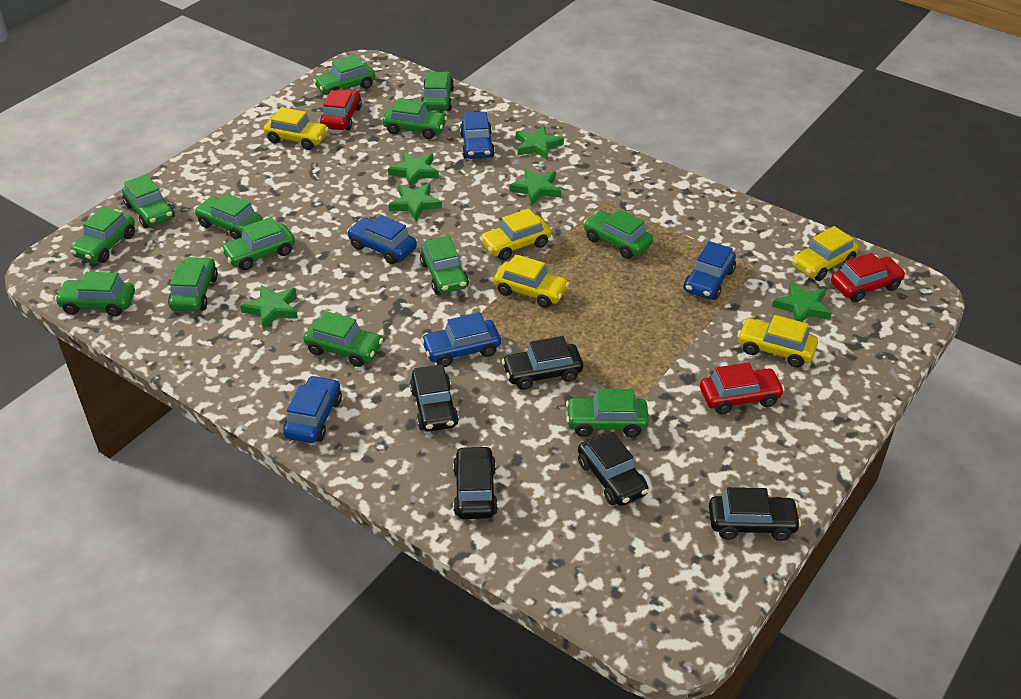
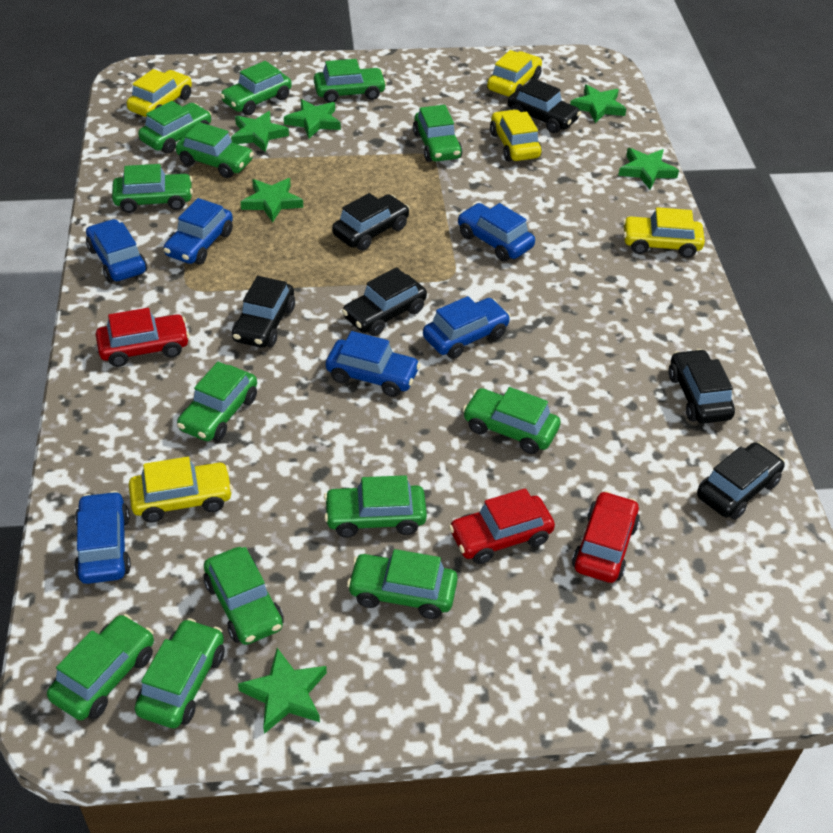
black car: [410,364,459,432] [453,446,498,519] [502,336,583,390] [578,432,649,506] [709,487,801,541] = 5 -> [232,276,295,348] [332,193,410,251] [342,267,427,336] [508,78,581,133] [668,349,735,424] [697,442,785,520] = 6
blue car: [283,375,342,443] [347,215,417,264] [421,312,501,367] [460,112,495,159] [683,241,736,300] = 5 -> [74,491,131,584] [86,219,147,282] [164,198,233,265] [326,331,421,397] [423,296,511,359] [457,203,535,261] = 6

